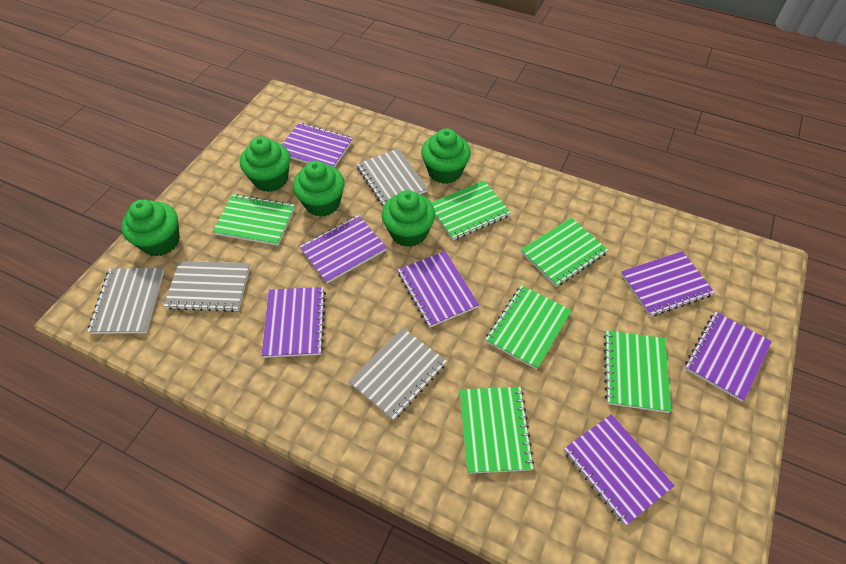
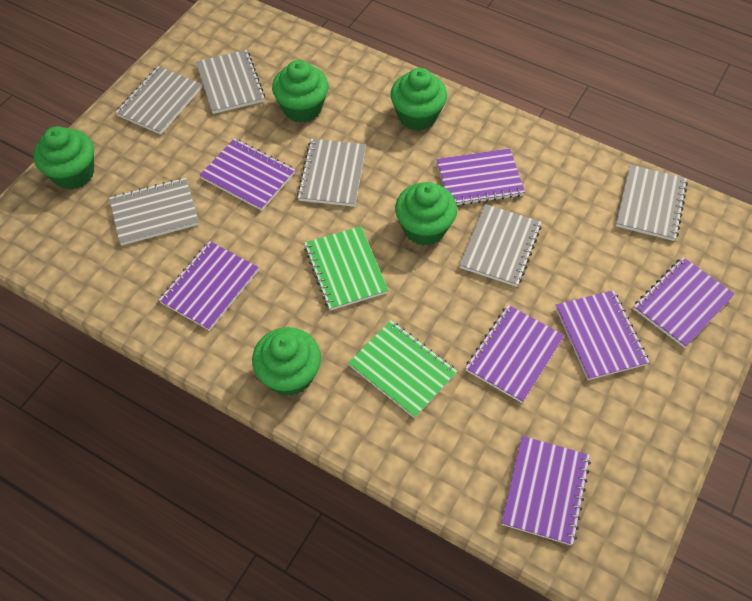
green notebook: [212,194,295,246] [431,181,511,240] [460,387,534,474] [485,285,572,370] [521,218,608,287] [604,330,671,413] = 6 -> [304,226,388,311] [348,320,457,418] = 2
grey notebook: [87,268,164,334] [164,261,250,312] [348,327,447,420] [357,148,428,207] = 4 -> [109,178,199,246] [115,66,202,135] [196,50,265,114] [297,139,366,207] [459,204,542,287] [616,165,688,241] = 6

